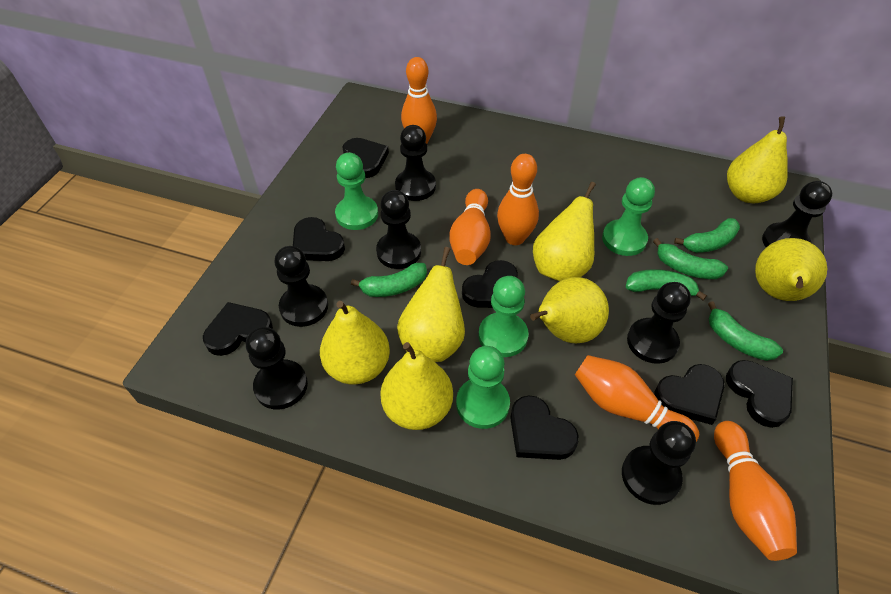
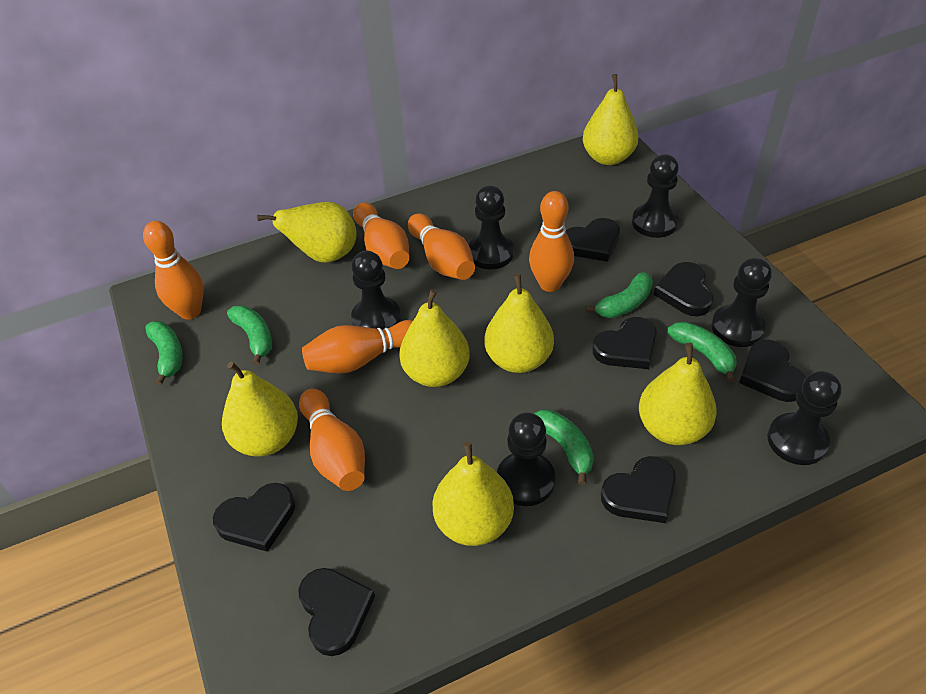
black pawn: [246,327,308,409] [274,246,328,327] [376,190,421,269] [395,125,436,201] [622,421,696,505] [627,282,691,364] [762,181,832,247] = 7 -> [351,251,401,330] [469,185,514,269] [497,413,555,506] [632,154,679,238] [711,258,772,347] [767,371,842,465] = 6
green pawn: [335,153,378,230] [456,346,510,429] [478,276,529,357] [602,177,655,256] = 4 -> none = 0
orange bowling pin: [401,57,437,144] [449,189,491,265] [497,154,539,245] [575,355,699,442] [714,421,797,561] = 5 -> [143,221,204,319] [299,389,365,491] [302,320,413,374] [353,202,409,269] [408,213,475,280] [529,191,574,292] = 6

